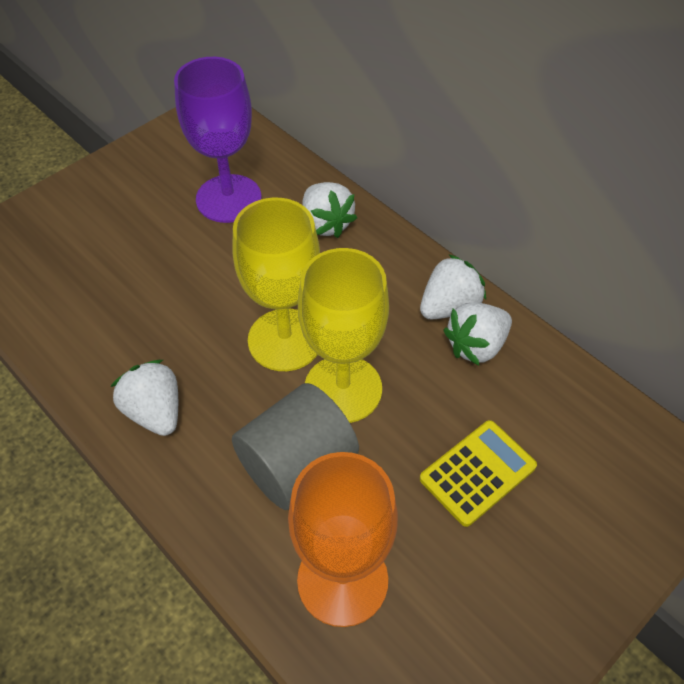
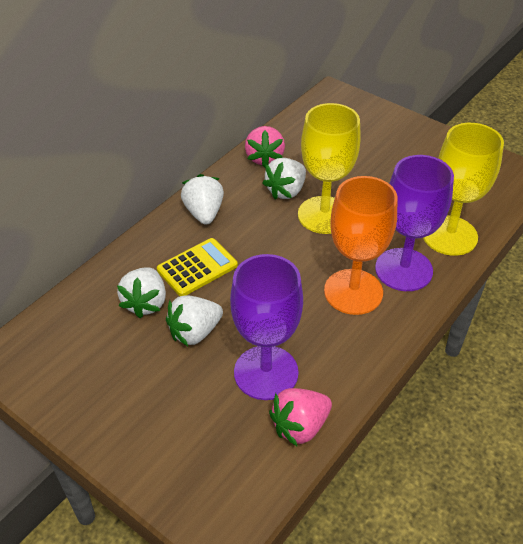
grey cylinder: [232,383,359,510] = 1 -> none = 0
pink strawberry: none = 0 -> [245,126,285,168] [269,388,332,446] = 2
purple goblet: [174,57,261,223] = 1 -> [230,254,303,400] [375,155,454,291] = 2

